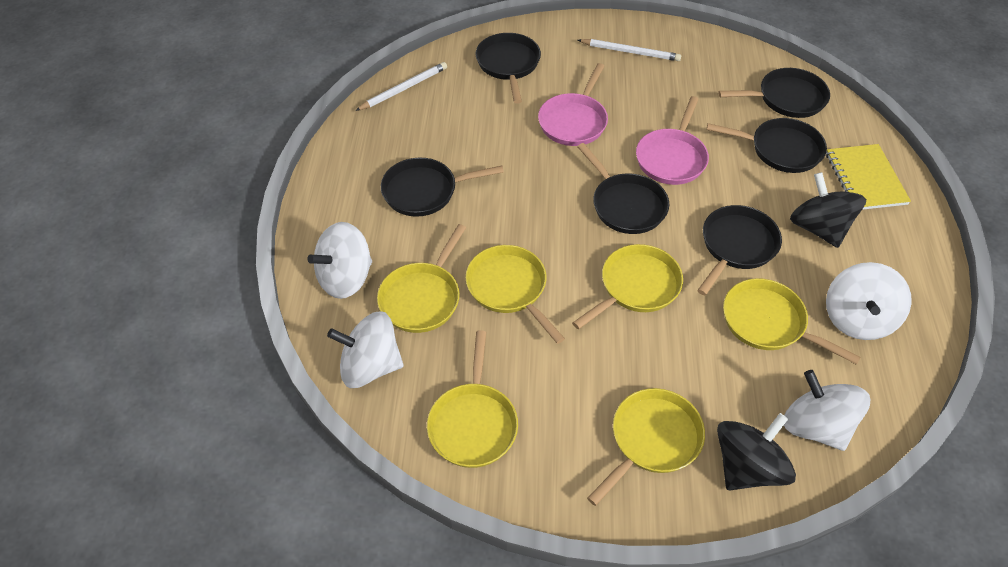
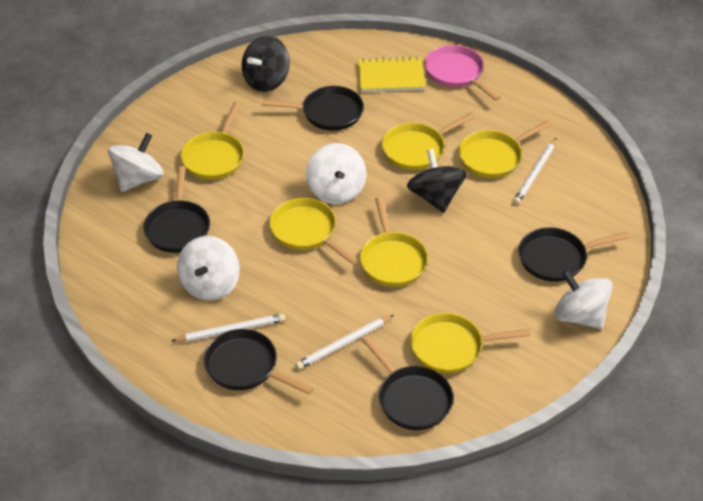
black pan: [381,158,504,217] [476,33,541,104] [577,143,669,234] [697,205,782,295] [707,118,827,173] [718,68,830,118] = 6 -> [143,166,210,253] [204,329,314,395] [262,86,364,131] [362,335,454,430] [518,228,628,282] = 5
pink pan: [538,63,608,146] [636,96,709,185] = 2 -> [425,45,501,101] = 1
white pencil: [355,62,447,111] [578,39,681,61] = 2 -> [172,314,285,342] [295,315,394,369] [513,138,556,204] = 3

